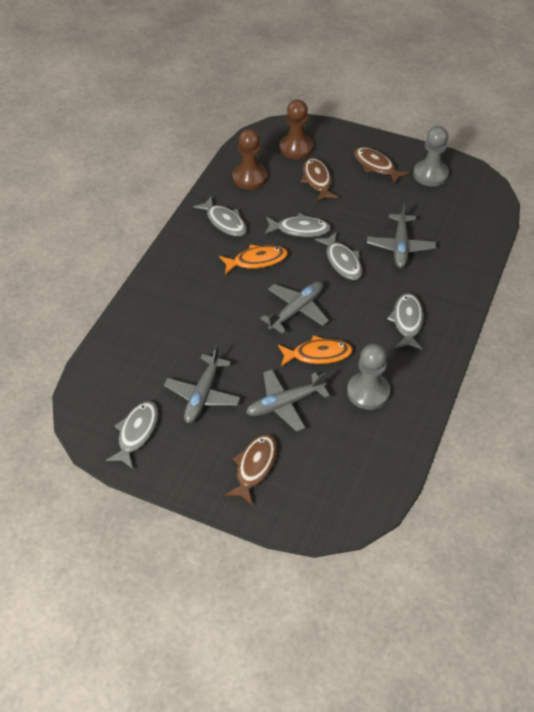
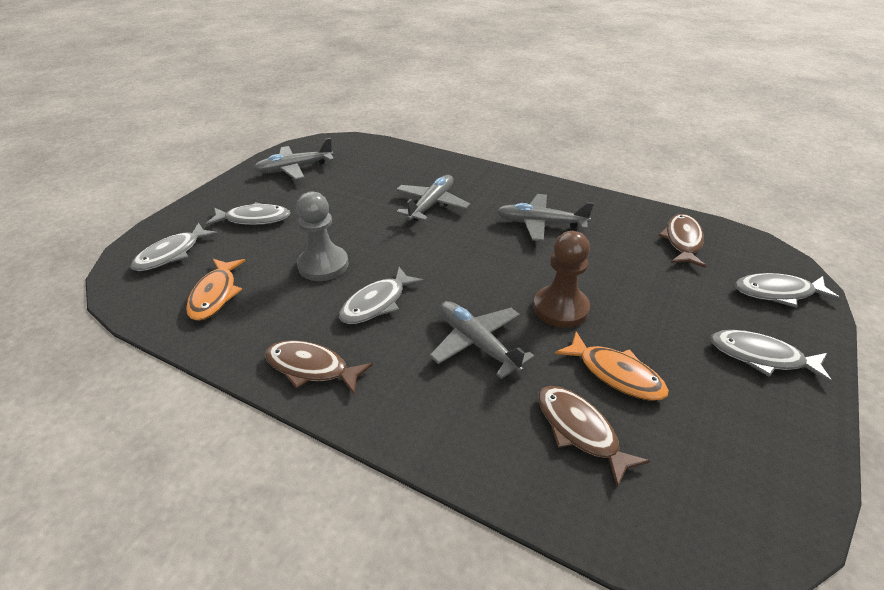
brown pawn: [232,129,267,190] [279,100,313,159] = 2 -> [533,231,590,328] = 1
grey pawn: [347,344,390,410] [413,126,449,186] = 2 -> [296,192,349,281] = 1

